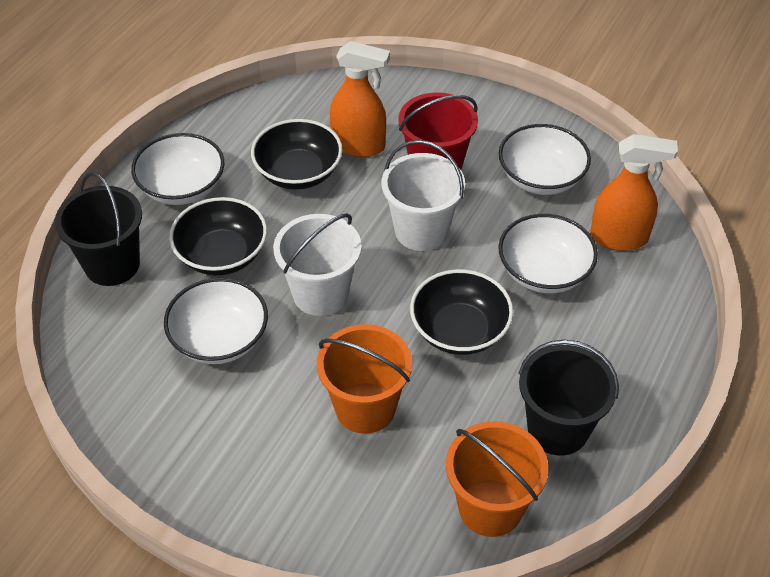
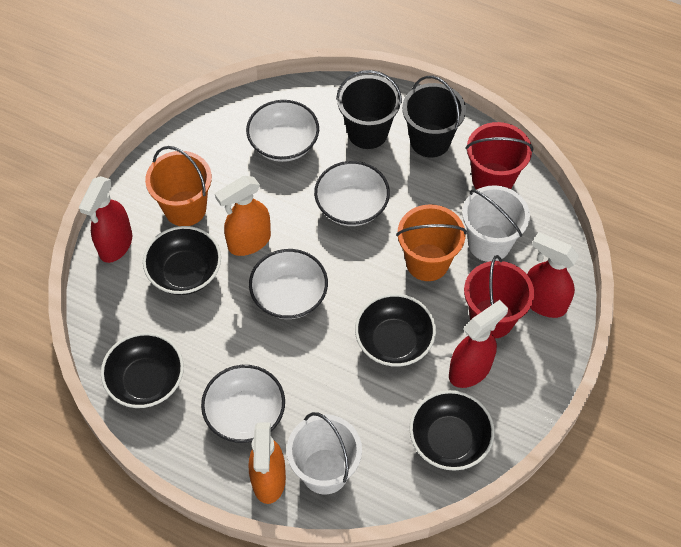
black bowl: [169,197,267,276] [251,119,342,190] [410,269,513,355] = 3 -> [101,332,184,408] [143,226,221,295] [355,294,436,367] [409,390,495,471] = 4
red bucket: [398,92,478,170] = 1 -> [464,255,534,339] [465,122,533,190] = 2
red spray bottle: none = 0 -> [79,176,132,263] [449,300,508,388] [527,232,579,318] = 3

